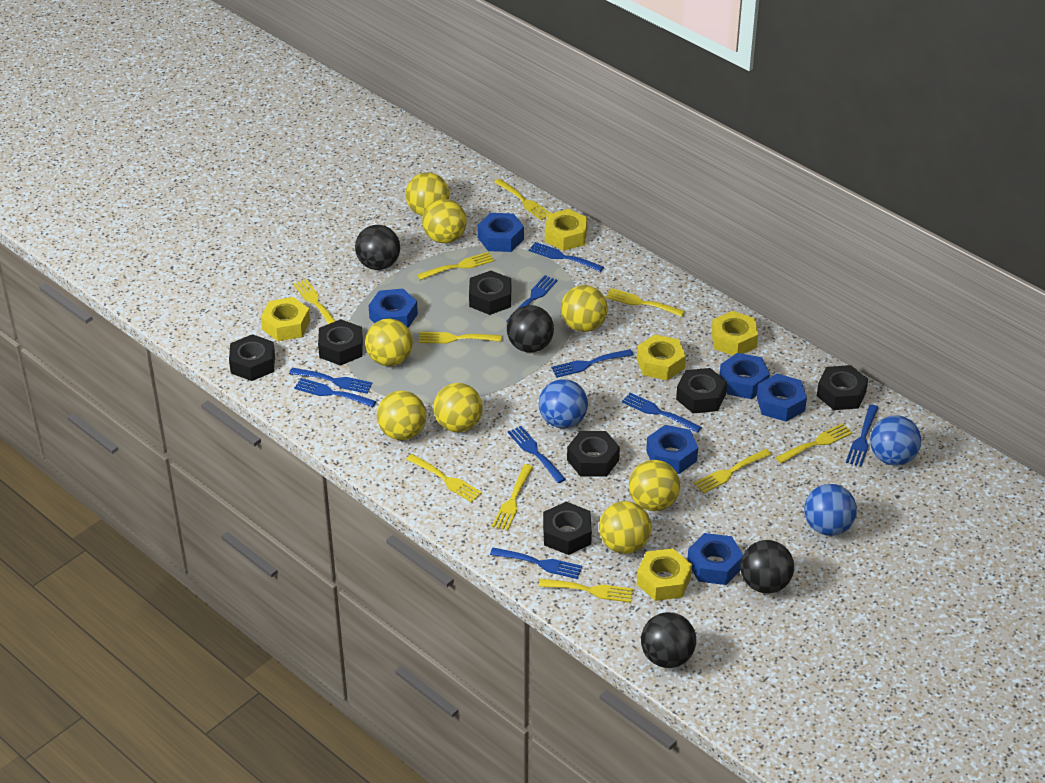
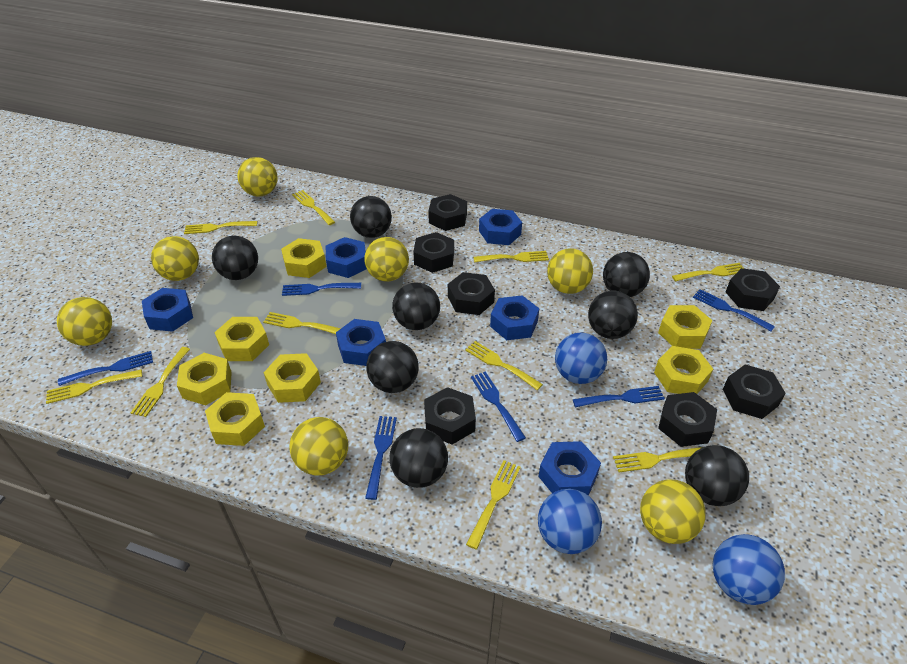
black ball: [355,225,400,270] [507,305,554,353] [641,612,696,668] [740,540,794,594] = 4 -> [212,236,258,280] [350,196,392,238] [366,341,419,393] [389,428,448,488] [392,282,440,330] [588,290,638,339] [603,252,650,297] [685,445,749,506] = 8
blue fork: [289,368,373,394] [294,378,376,407] [490,548,582,579] [506,275,557,323] [508,426,566,483] [529,242,604,272] [551,349,633,378] [622,393,702,433] [846,404,879,467] = 9 -> [58,351,153,386] [282,283,361,296] [365,416,397,500] [471,372,526,442] [573,386,665,407] [693,289,775,332] = 6
yellow ball: [365,319,413,366] [377,391,427,440] [405,172,449,216] [422,199,467,243] [433,383,483,432] [561,285,608,332] [599,501,651,554] [629,460,680,511] = 8 -> [57,297,112,346] [151,236,199,281] [238,157,278,197] [289,417,348,476] [364,237,409,282] [547,248,593,294] [640,480,706,544] = 7
yellow nut: [261,297,310,341] [545,209,587,251] [637,334,686,380] [637,548,692,601] [711,311,758,355] = 5 -> [177,353,232,405] [205,392,265,446] [214,317,269,361] [264,353,321,403] [281,238,327,278] [654,346,713,394] [658,305,712,349] = 7

